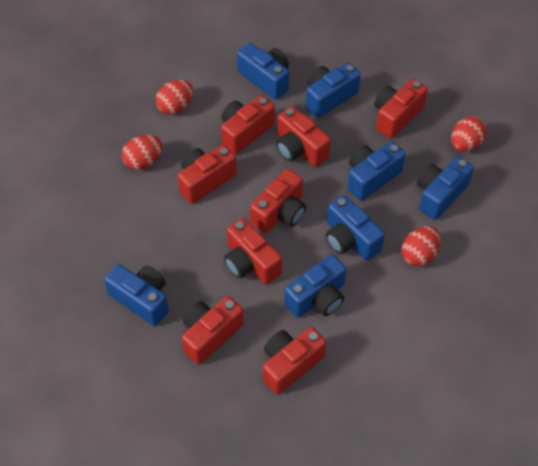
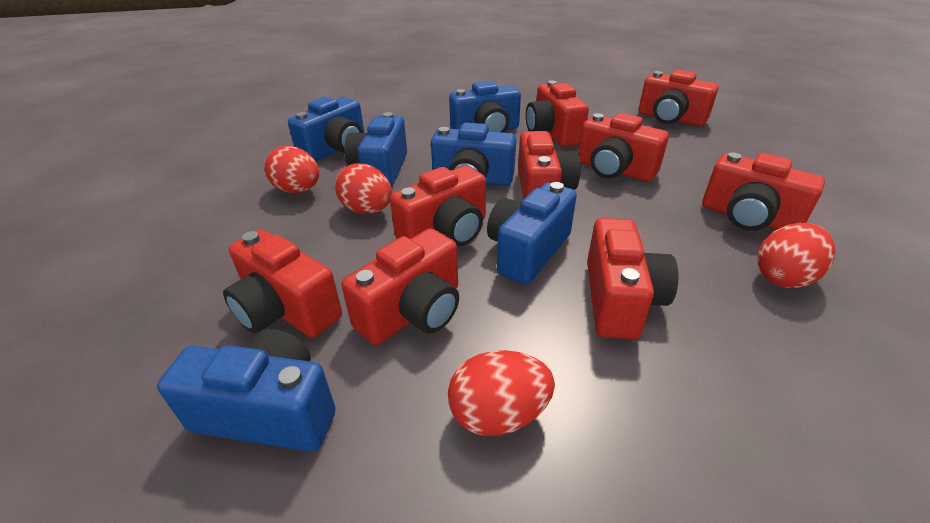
blue camera: [104,264,169,326] [237,43,289,100] [284,254,346,318] [306,63,361,118] [326,195,385,261] [347,142,406,201] [417,157,474,220] = 7 -> [157,329,336,452] [288,97,364,161] [344,112,407,188] [431,123,516,186] [449,81,521,133] [487,182,577,285] = 6
red camera: [178,145,237,204] [181,296,244,365] [221,95,275,155] [224,218,282,285] [250,169,306,233] [263,327,326,395] [276,106,331,167] [374,79,428,138] = 8 -> [223,230,342,337] [341,228,459,345] [390,165,486,246] [518,131,581,199] [526,80,589,146] [578,113,669,182] [587,218,679,339] [638,70,719,126] [702,152,825,231] = 9

